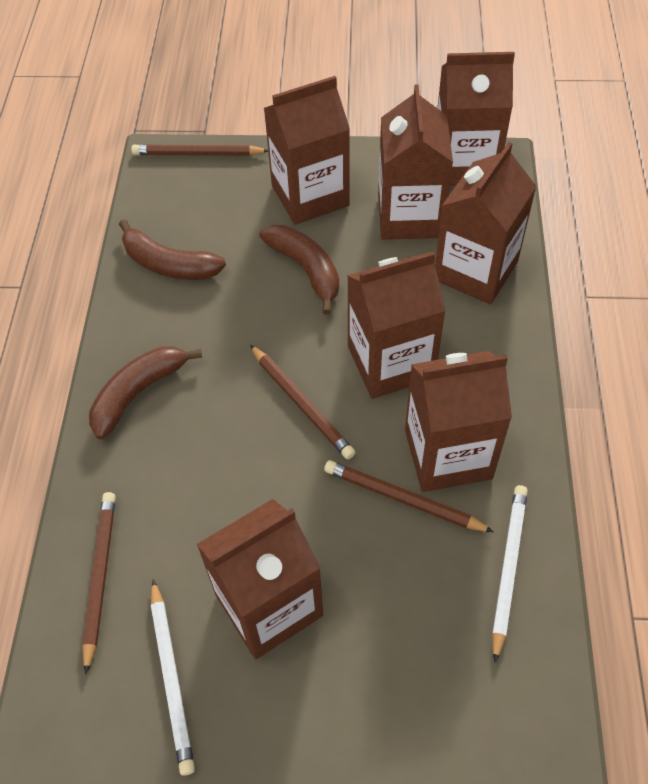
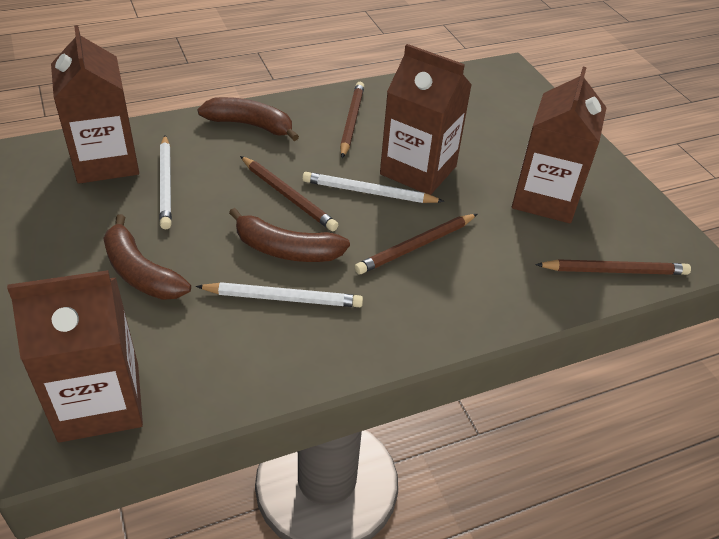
brown carton: [197,499,323,659] [264,76,350,225] [347,251,446,399] [378,84,453,240] [405,351,512,492] [435,142,537,304] [438,52,515,186] = 7 -> [7,270,143,443] [51,25,139,184] [380,44,472,195] [512,67,607,223] = 4
white pencil: [151,579,195,776] [492,485,528,663] = 2 -> [160,135,172,229] [196,282,363,307] [302,172,444,203] = 3

